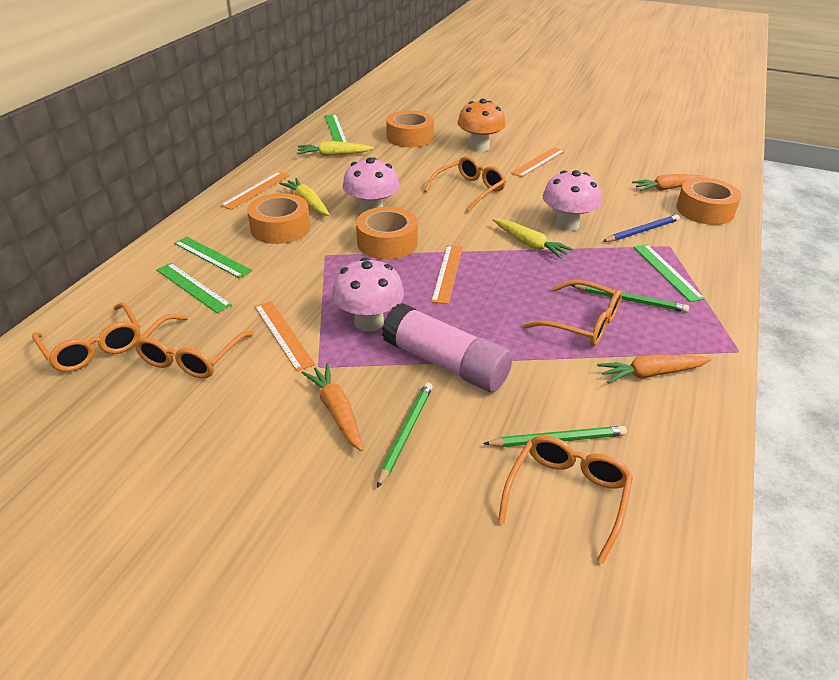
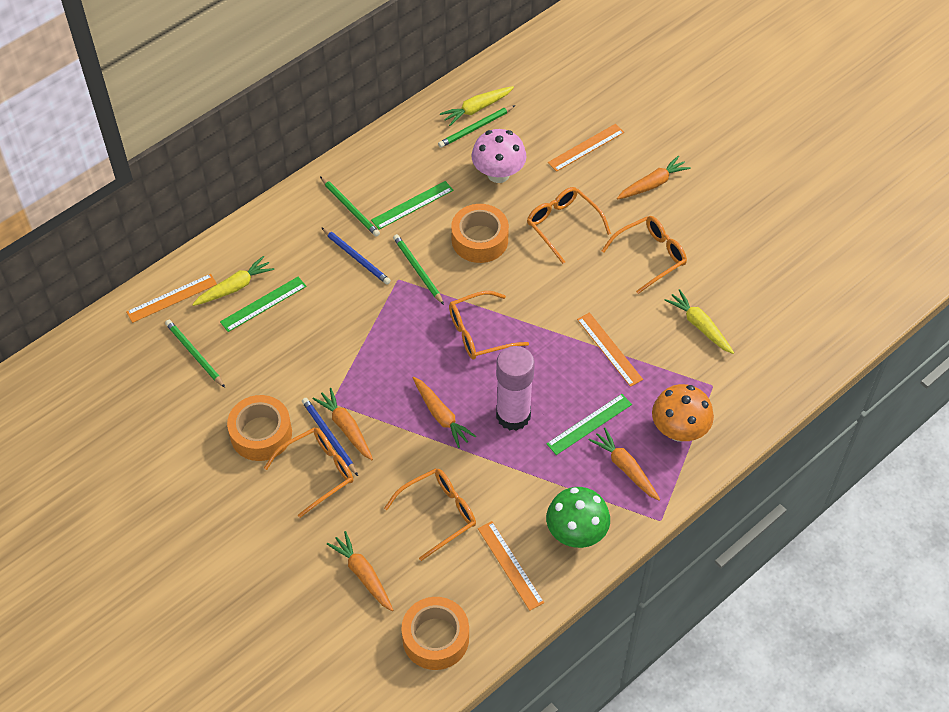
blue pencil: [602,214,680,242] = 1 -> [302,398,358,476] [321,227,391,285] = 2
green mushroom: none = 0 -> [546,487,610,548] = 1
green pencil: [377,382,433,488] [483,426,627,447] [571,284,689,313] = 3 -> [165,320,225,388] [320,176,380,237] [393,234,444,305] [438,105,515,148] = 4
green ruler: [156,263,232,313] [174,237,252,278] [325,114,347,142] [633,244,705,302] = 4 -> [220,277,307,332] [371,181,453,230] [546,394,632,455] = 3
orange carrot: [302,364,363,451] [597,355,712,384] [632,174,708,191] = 3 -> [313,388,373,460] [327,531,393,611] [413,377,476,448] [589,428,660,500] [617,155,691,200] = 5
orange tape: [247,193,310,244] [356,207,418,259] [386,110,434,148] [676,178,741,225] = 4 -> [227,395,292,461] [401,597,469,670] [451,204,509,263] = 3
pink mushroom: [332,257,404,332] [342,157,400,214] [543,170,602,231] = 3 -> [471,129,526,183] = 1

